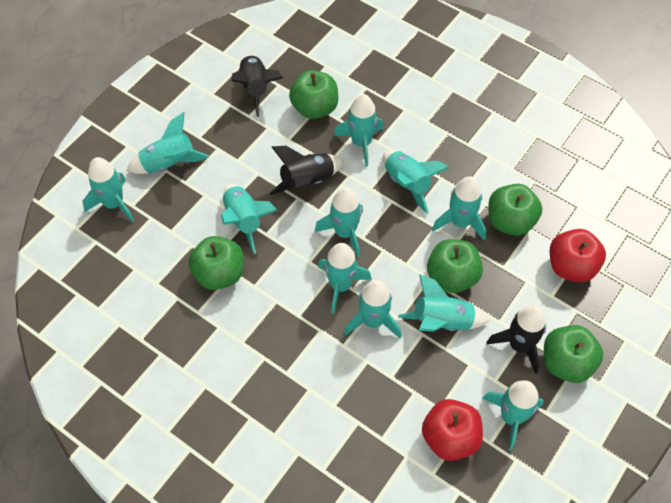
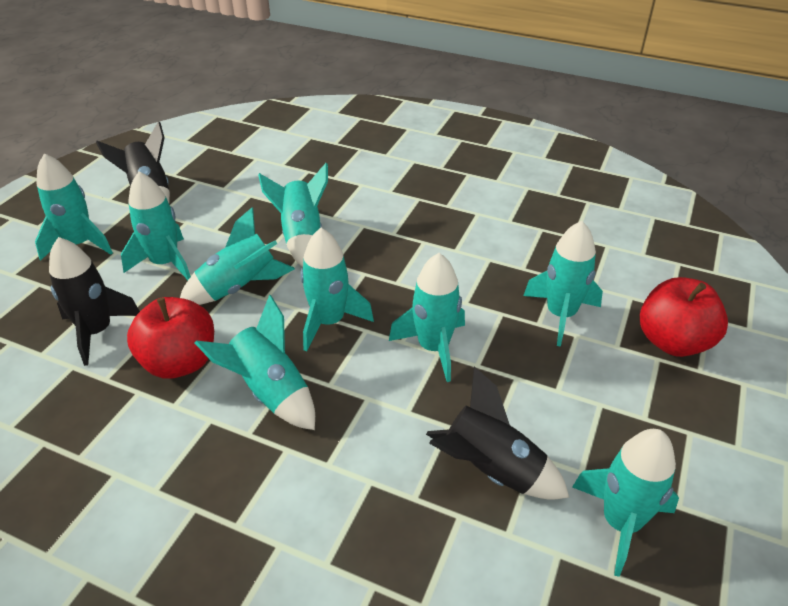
green apple: [188,236,244,290] [289,70,338,119] [427,239,483,293] [488,184,542,236] [544,325,603,383] = 5 -> none = 0
turquoise rocket: [82,157,134,223] [127,112,209,174] [221,184,278,254] [315,187,363,257] [318,243,372,314] [334,94,384,167] [344,280,402,338] [383,150,450,214] [398,274,490,332] [432,176,486,240] [482,380,544,451] = 11 -> [35,153,113,261] [121,172,191,280] [180,208,295,305] [195,295,315,430] [258,163,328,267] [300,228,374,352] [389,253,465,382] [523,221,603,347] [572,429,679,577] = 9

